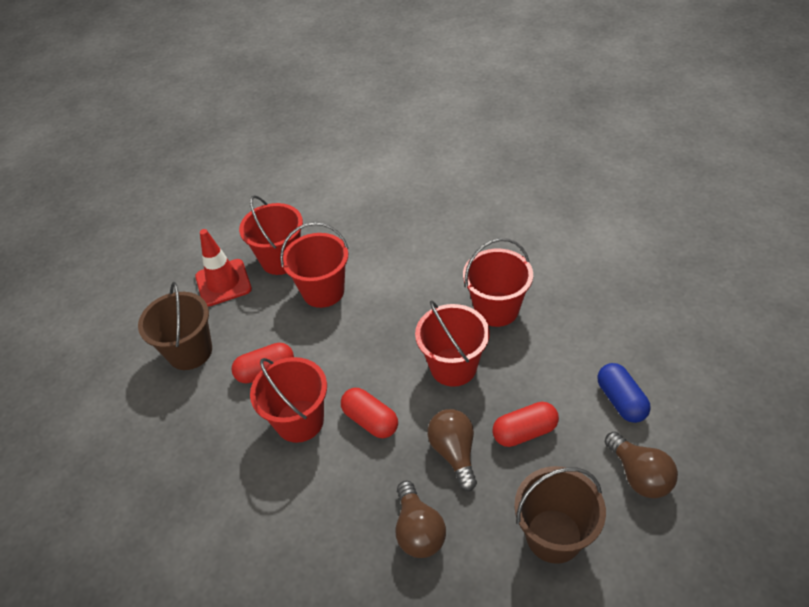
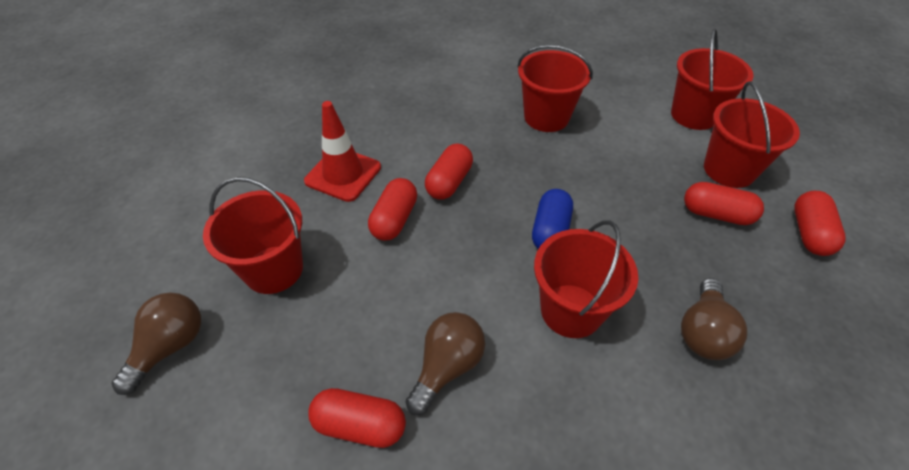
brown bucket: [138,282,212,370] [514,466,606,564] = 2 -> none = 0
red capsule: [231,343,294,384] [341,388,398,438] [493,402,559,447] = 3 -> [308,388,406,448] [368,178,417,241] [425,143,473,200] [684,182,764,225] [795,191,846,256] = 5

